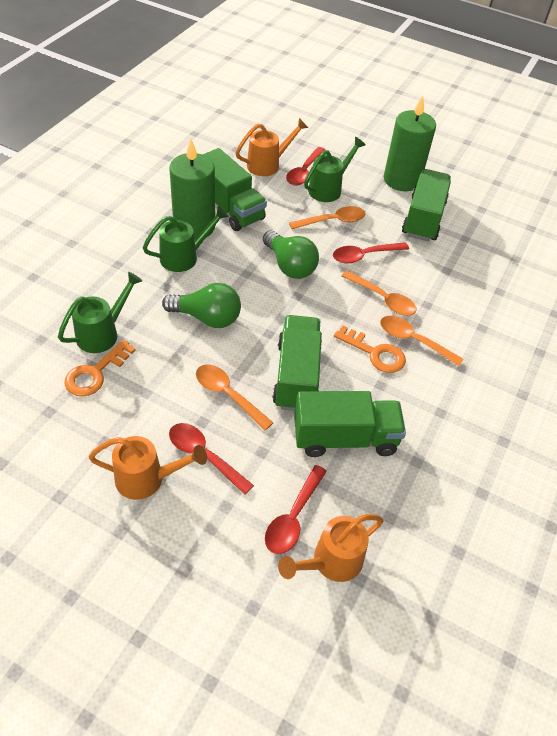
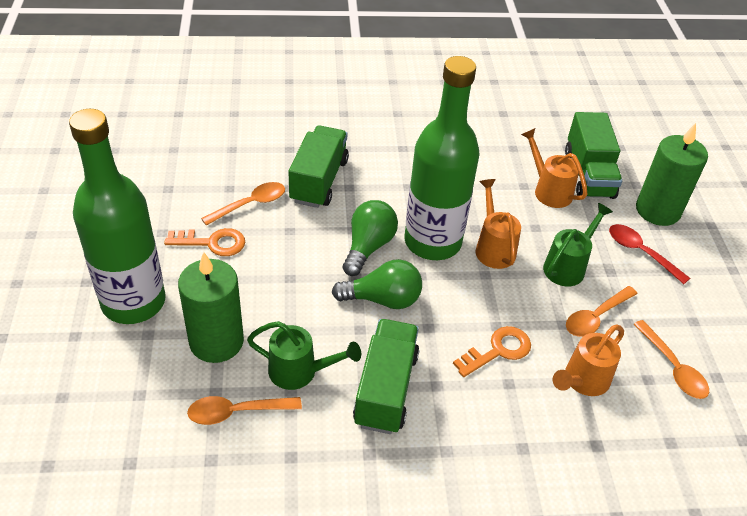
green bottle: none = 0 -> [69,109,166,324] [405,56,480,260] = 2
green truck: [202,148,267,231] [272,315,322,411] [294,391,406,457] [402,169,451,241] = 4 -> [288,125,349,208] [353,319,419,434] [565,112,622,199] = 3
green watering can: [58,272,142,353] [143,206,229,272] [304,137,366,202] = 3 -> [247,321,361,390] [543,203,613,286] = 2
red spoon: [169,423,254,495] [265,465,327,554] [286,147,325,186] [333,242,409,264] = 4 -> [609,224,690,284] = 1

